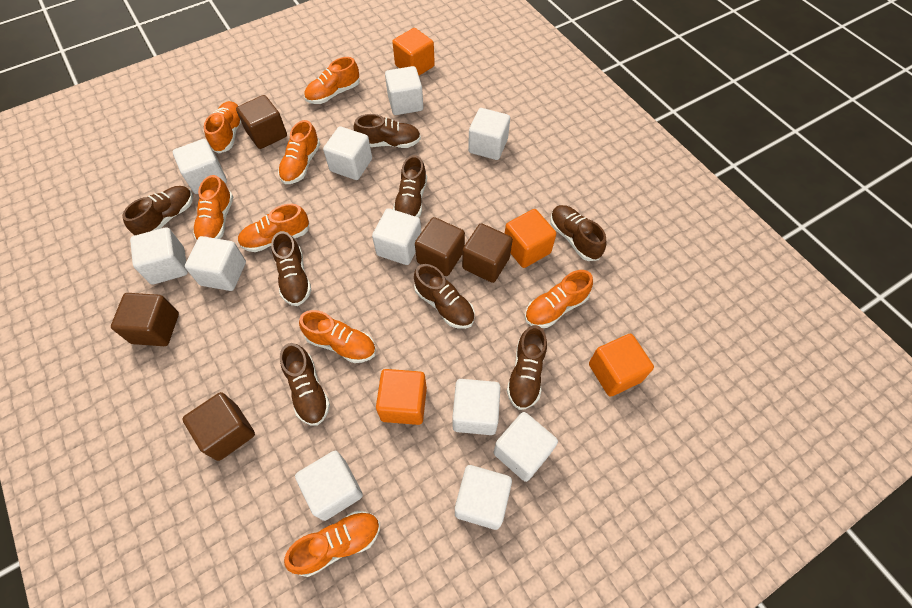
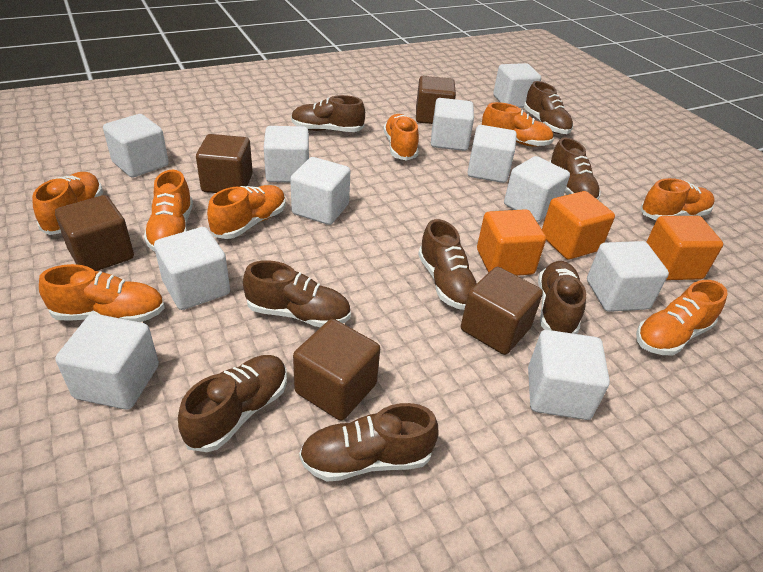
orange cube: [376,369,427,425] [392,28,435,76] [505,209,556,268] [589,333,654,397] = 4 -> [477,209,546,276] [542,191,615,259] [646,216,723,280] = 3

